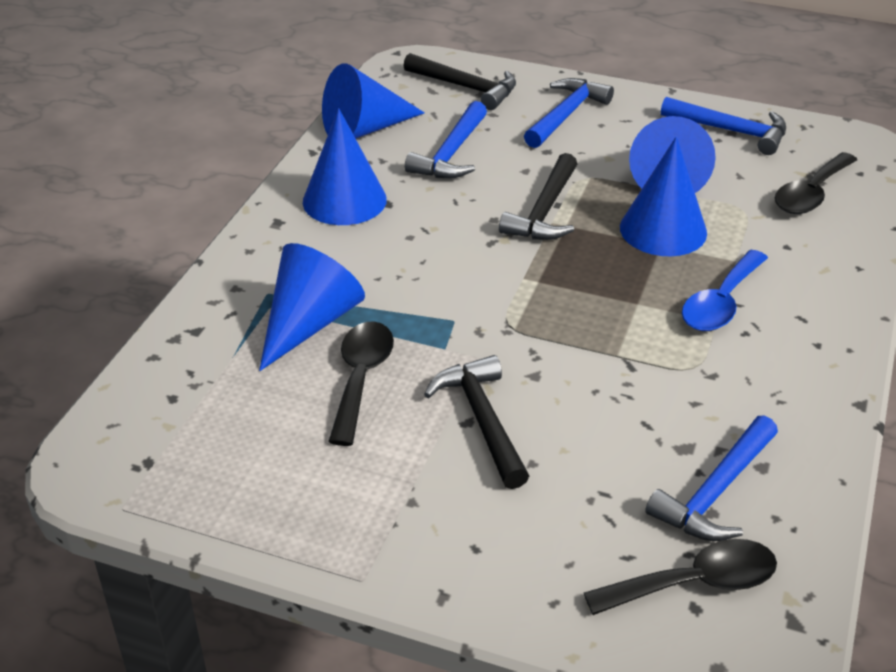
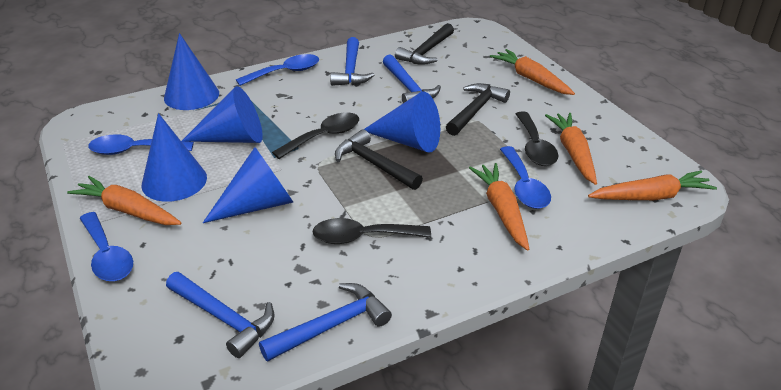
blue spoon: [682,250,768,331] = 1 -> [79,212,133,281] [88,134,194,155] [236,54,319,86] [500,146,551,209] = 4
orange carrot: none = 0 -> [67,176,181,225] [469,163,529,251] [490,49,575,95] [545,113,597,185] [588,171,717,200] = 5

